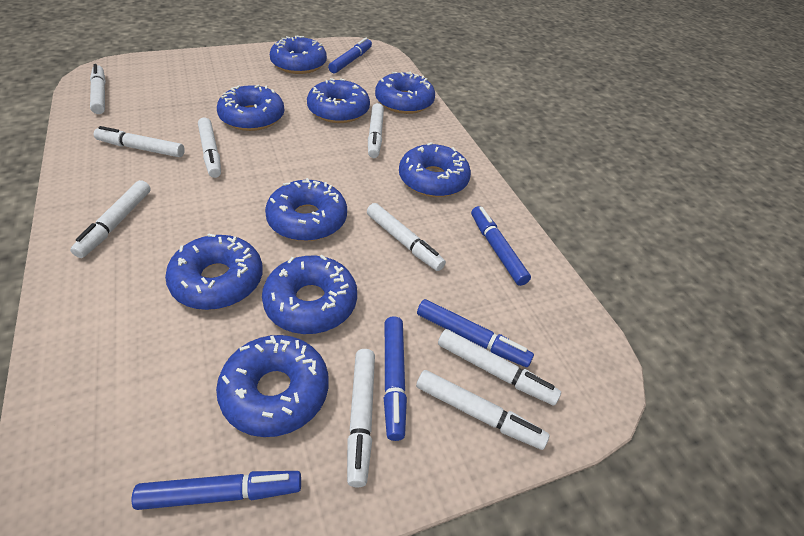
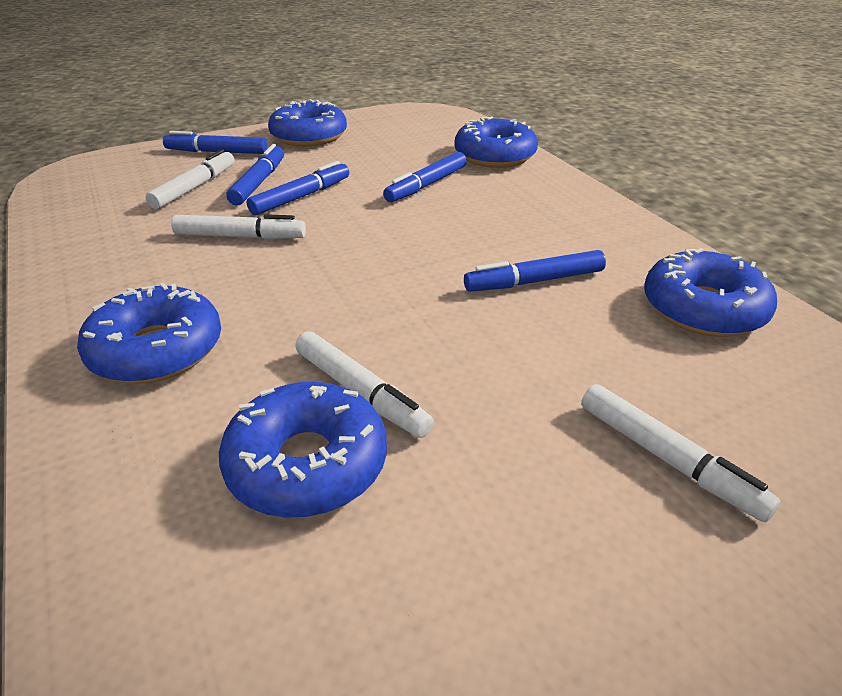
blue donut: [165,233,263,310] [216,335,328,437] [217,85,285,131] [262,255,357,334] [265,178,347,241] [270,36,327,74] [307,78,370,123] [375,72,435,114] [399,142,471,197] = 9 -> [77,282,221,384] [219,382,387,518] [268,99,347,147] [454,116,538,168] [644,248,777,337] = 5
white marker: [70,180,151,258] [90,64,106,114] [94,126,185,157] [198,117,221,178] [347,349,375,487] [367,203,446,271] [368,103,384,158] [416,370,549,450] [438,329,561,406] = 9 -> [146,149,234,209] [171,214,306,239] [295,331,434,438] [581,384,780,522] = 4

